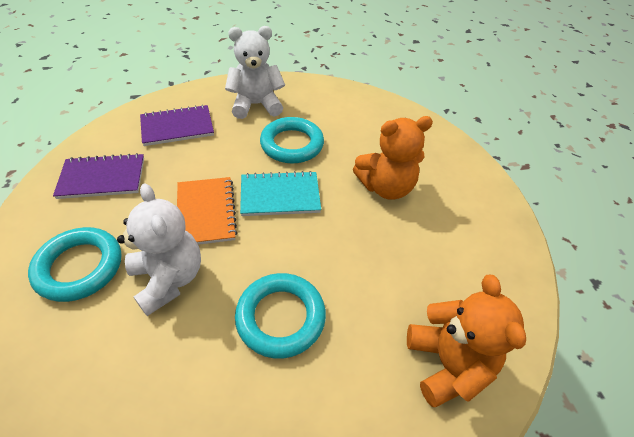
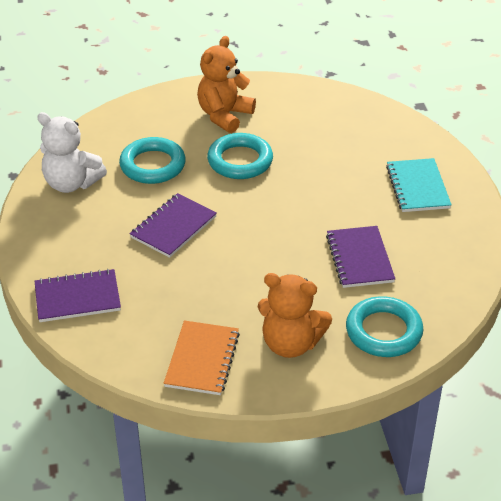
purple notebook: [53,153,144,199] [140,105,214,146] = 2 -> [34,269,121,322] [130,193,217,258] [326,226,395,288] = 3
white teddy bear: [117,184,201,316] [225,26,285,119] = 2 -> [37,112,107,193] = 1

